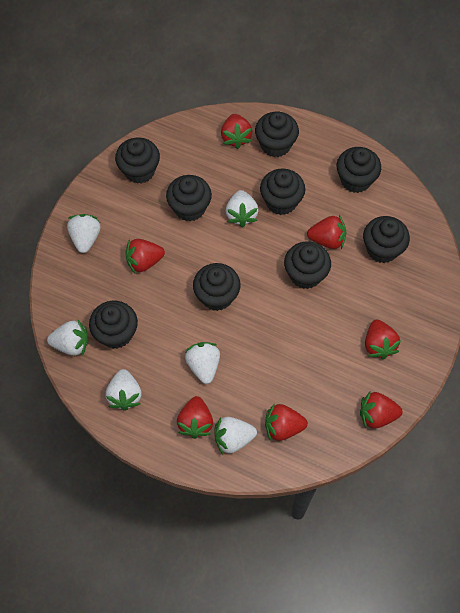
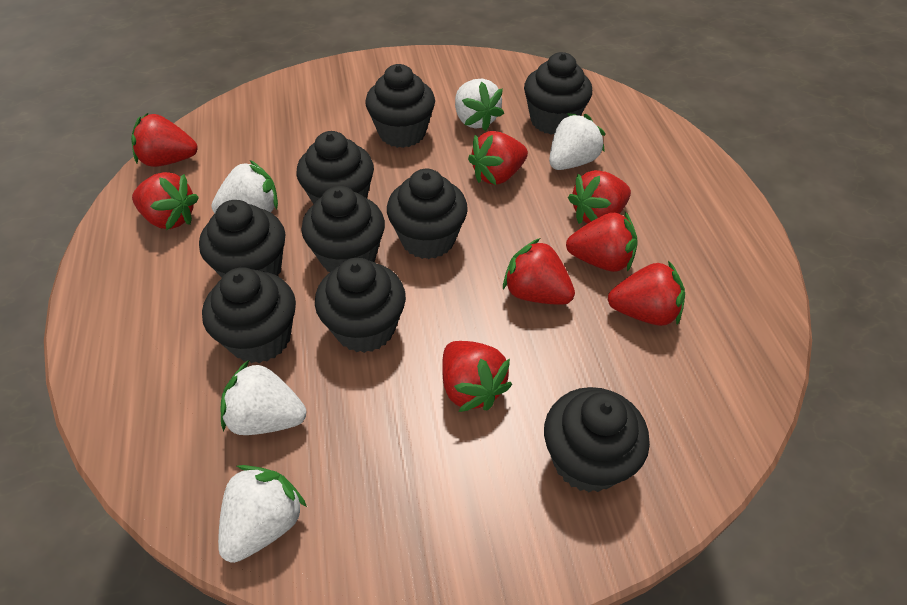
red strawberry: [125,239,165,274] [177,396,213,439] [221,114,252,149] [265,403,308,441] [307,215,347,249] [360,391,403,429] [365,320,401,359] = 7 -> [131,113,197,167] [132,172,199,230] [442,341,512,412] [468,131,528,185] [503,238,575,305] [566,212,638,272] [568,170,631,224] [608,261,685,326] = 8
white strawberry: [47,320,88,356] [67,214,100,253] [106,369,142,411] [185,342,220,384] [214,417,257,455] [226,190,259,227] = 6 -> [211,160,278,213] [218,465,307,563] [220,360,306,435] [455,79,504,131] [549,113,605,170] = 5

